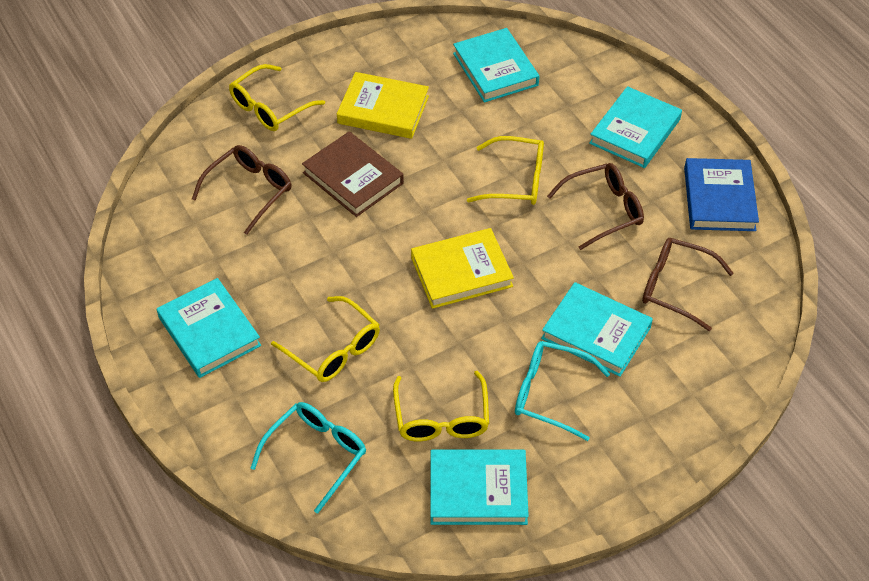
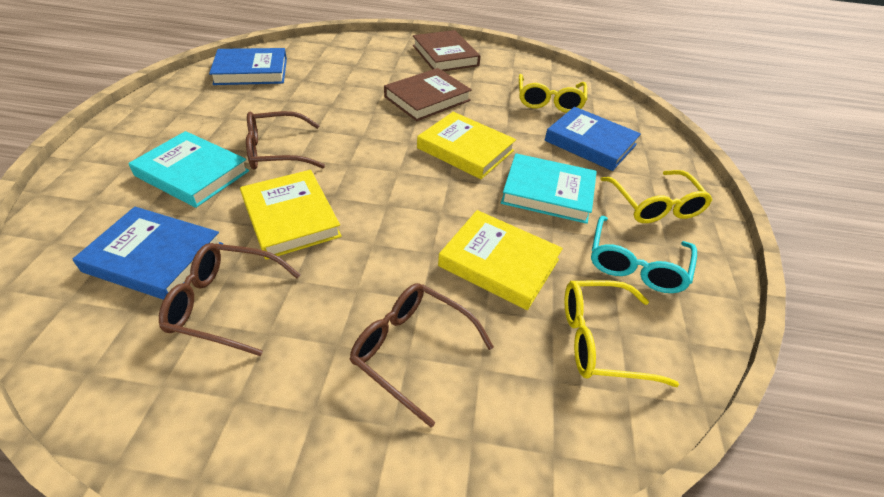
blue book: [684,158,759,231] = 1 -> [72,207,223,300] [209,48,287,85] [545,107,641,171] = 3
brown book: [302,131,404,217] = 1 -> [384,68,472,121] [413,30,481,71] = 2
turquoise book: [157,278,261,378] [430,449,529,525] [453,28,539,103] [541,282,653,377] [589,86,682,168] = 5 -> [128,131,249,208] [501,153,597,224] = 2
turquoise glasses: [250,402,366,514] [515,341,610,441] = 2 -> [591,216,697,293] = 1
yellow book: [337,72,429,139] [411,228,514,309] = 2 -> [240,170,342,260] [417,112,516,179] [438,210,563,310] = 3
yellow glasses: [229,64,325,131] [271,296,380,382] [393,371,489,441] [467,136,544,205] = 4 -> [519,74,587,113] [564,280,679,387] [601,170,712,223] = 3

